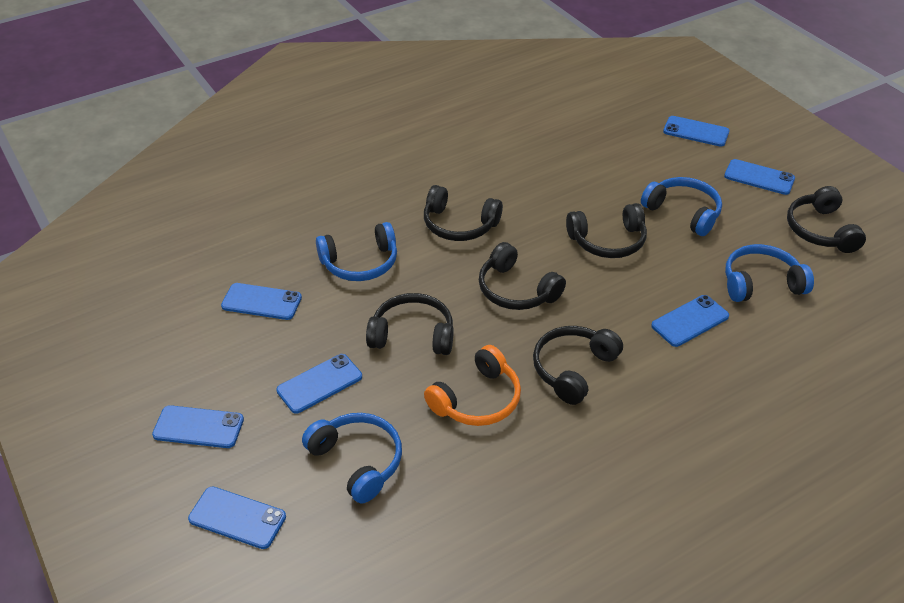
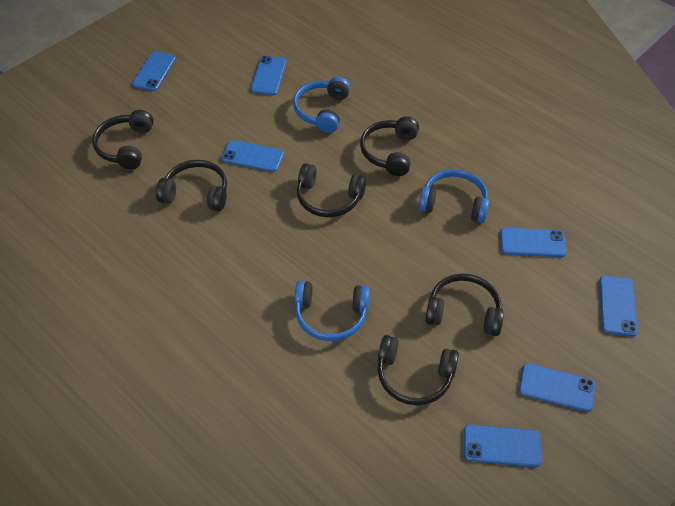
blue headphones: [302,413,402,504] [316,222,397,281] [641,177,722,236] [725,244,814,302] = 4 -> [293,77,351,133] [294,281,370,341] [419,169,489,223] = 3
orange headphones: [424,345,521,426] = 1 -> none = 0

